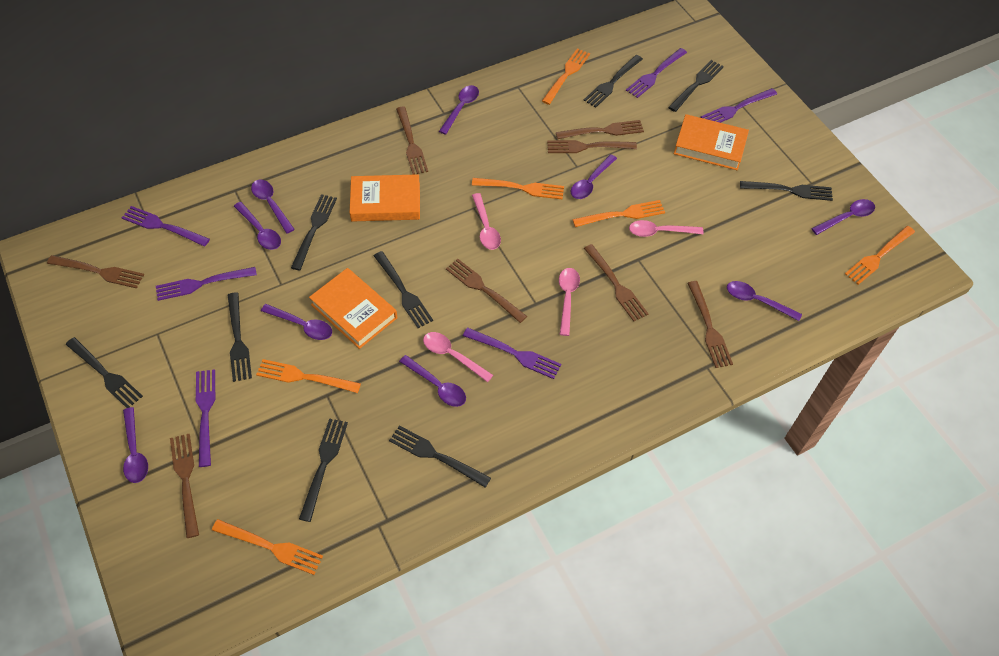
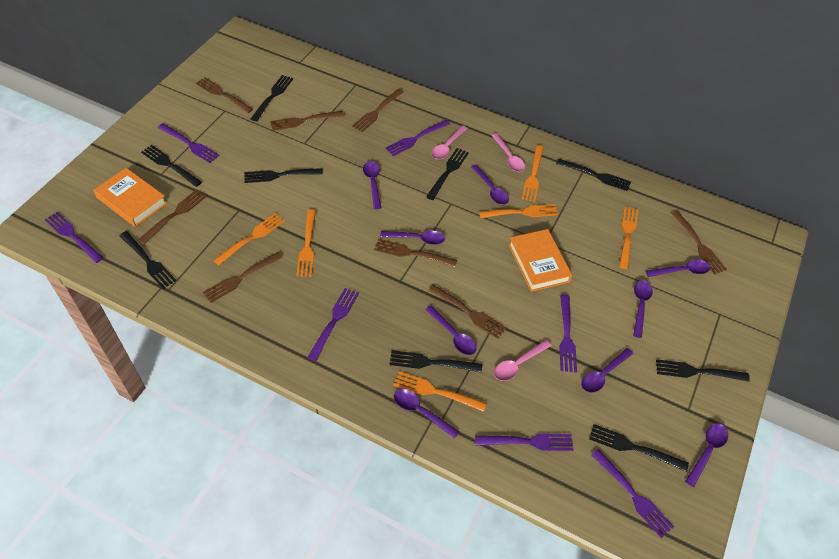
orange book: [309,268,397,349] [350,174,420,222] [674,114,749,170] = 3 -> [93,168,167,227] [508,229,572,292] = 2
pink spoon: [423,332,493,382] [472,193,501,250] [559,268,580,336] [629,220,704,237] = 4 -> [431,125,468,159] [491,133,525,172] [494,340,552,381] = 3
purple fork: [122,206,210,246] [156,267,257,301] [196,369,215,467] [463,327,561,379] [626,48,687,98] [701,88,777,123] = 6 -> [44,212,104,263] [158,123,220,163] [307,288,359,361] [385,120,450,156] [475,433,573,451] [559,295,577,372] [591,449,674,538] = 7

